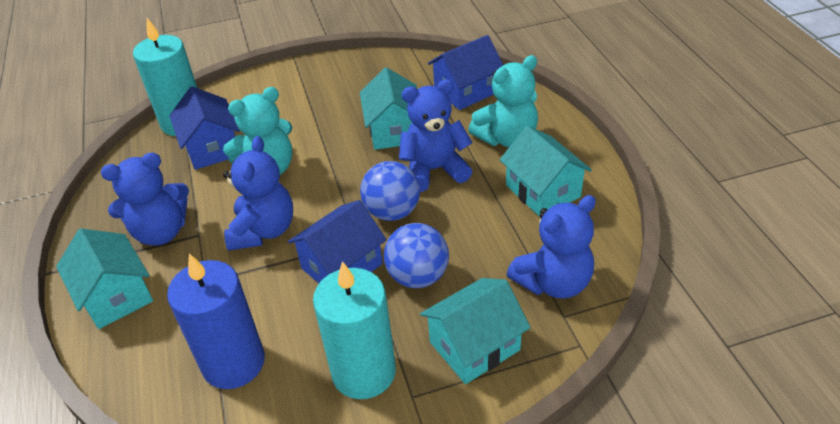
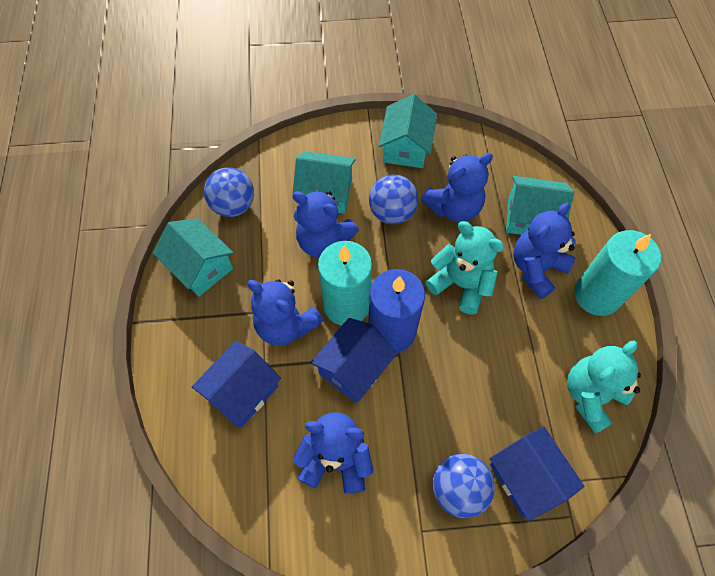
blue ball: [360,161,420,221] [384,223,449,288] = 2 -> [204,167,254,217] [369,175,418,224] [433,454,495,518] = 3
blue teddy bear: [101,152,189,246] [223,136,293,251] [399,79,473,192] [507,195,596,299] = 4 -> [247,279,324,346] [293,190,359,258] [293,412,373,494] [420,153,493,222] [513,203,576,299] = 5

